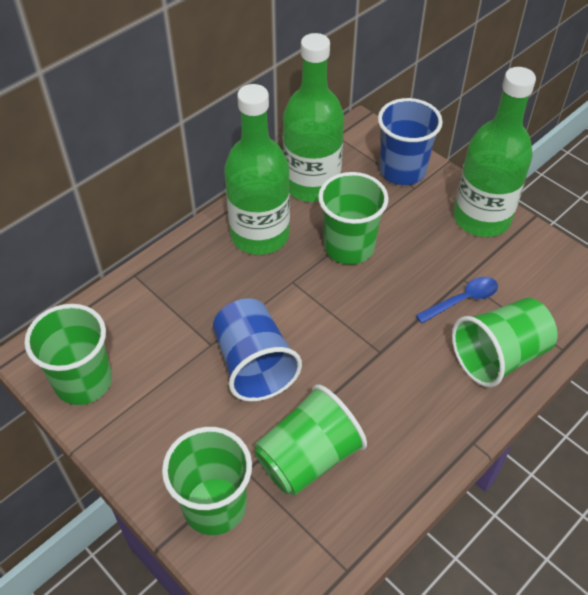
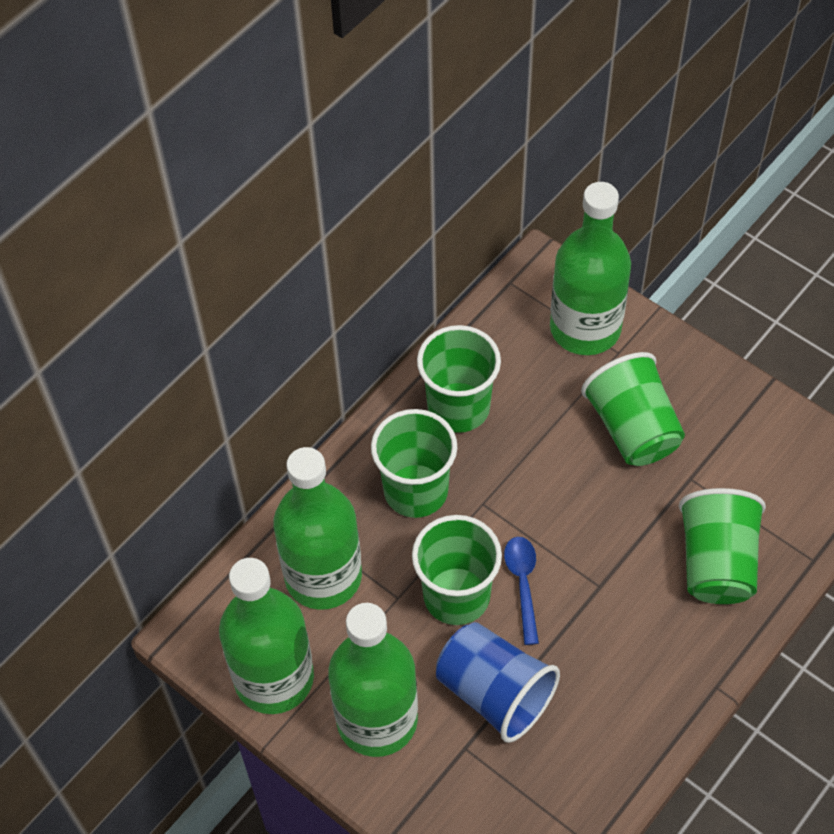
blue cup: [213,298,302,402] [378,98,443,185] = 2 -> [436,622,560,743] = 1
green bottle: [224,84,290,255] [283,33,344,202] [453,67,536,237] = 3 -> [219,558,314,714] [274,447,362,610] [328,603,418,757] [550,182,631,355] = 4

